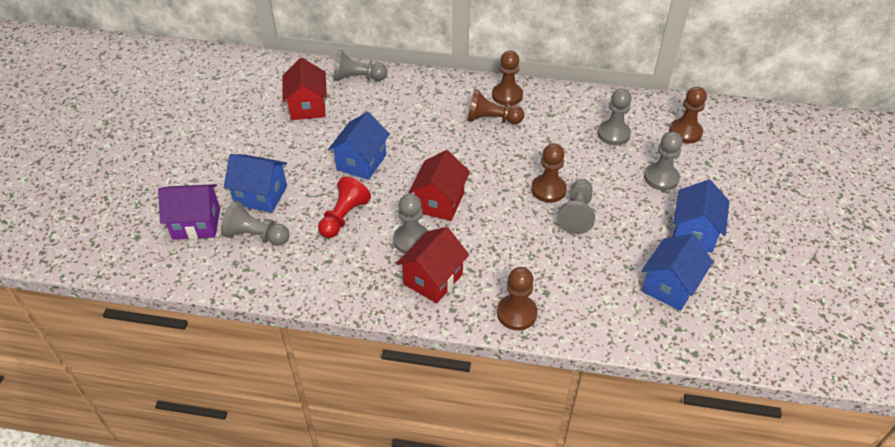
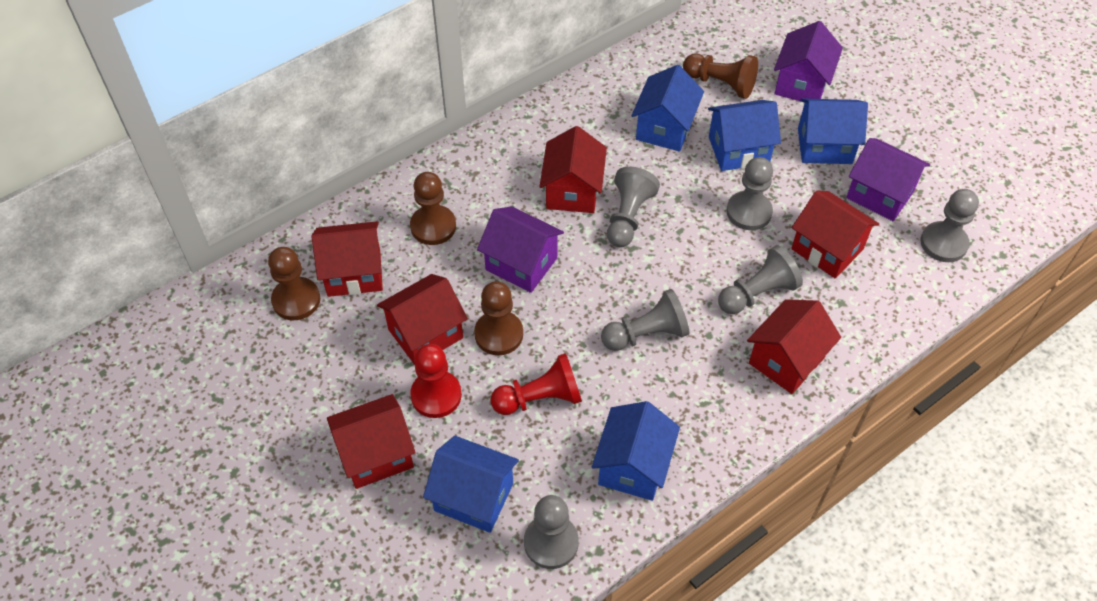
blue house: [224,154,287,212] [328,112,390,180] [642,234,713,311] [673,179,730,253] = 4 -> [423,436,519,533] [592,401,680,501] [631,65,704,152] [708,100,781,171] [798,98,868,164] = 5
brown pawn: [467,89,524,124] [492,51,523,106] [497,267,538,330] [531,143,567,203] [669,87,707,143] = 5 -> [268,247,320,320] [410,172,456,245] [474,281,523,355] [683,53,758,99] = 4
purple house: [158,184,220,240] = 1 -> [477,206,564,293] [774,21,843,102] [846,138,930,221] = 3
red house: [282,58,327,120] [396,227,469,303] [409,150,470,221] = 3 -> [312,221,383,297] [327,394,416,489] [377,274,468,365] [539,126,607,213] [747,299,841,394] [791,190,879,278] = 6
red pawn: [318,177,371,238] = 1 -> [410,344,462,418] [490,353,582,415] = 2

